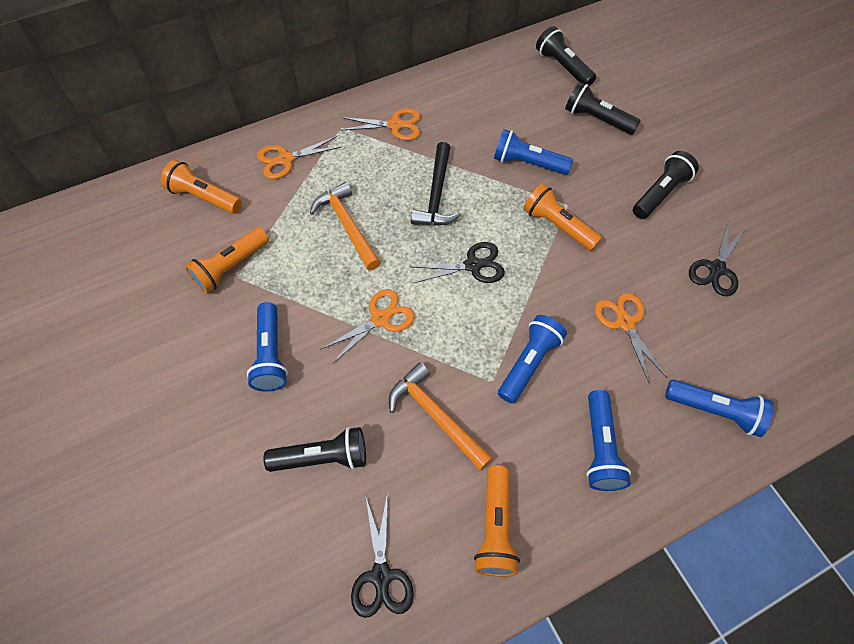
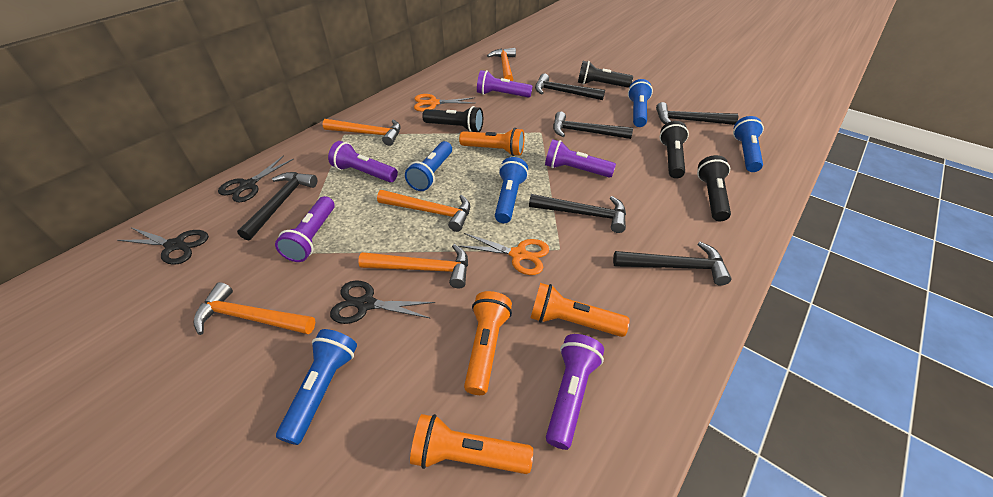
black hammer: [411,142,461,226] = 1 -> [237,172,317,241] [529,194,626,233] [535,74,605,100] [553,111,633,139] [613,242,732,286] [656,102,738,125] = 6
orange hammer: [310,182,381,270] [389,362,492,470] = 2 -> [194,282,315,335] [323,119,401,146] [358,244,468,288] [377,190,470,232] [487,48,516,81] = 5
orange scissors: [257,136,342,179] [320,289,415,364] [340,108,420,141] [594,293,667,382] = 4 -> [414,94,475,112] [459,233,549,275] = 2
purple flashlight: none = 0 -> [275,196,335,262] [328,141,398,182] [477,70,533,98] [545,139,616,178] [546,334,604,450] = 5

